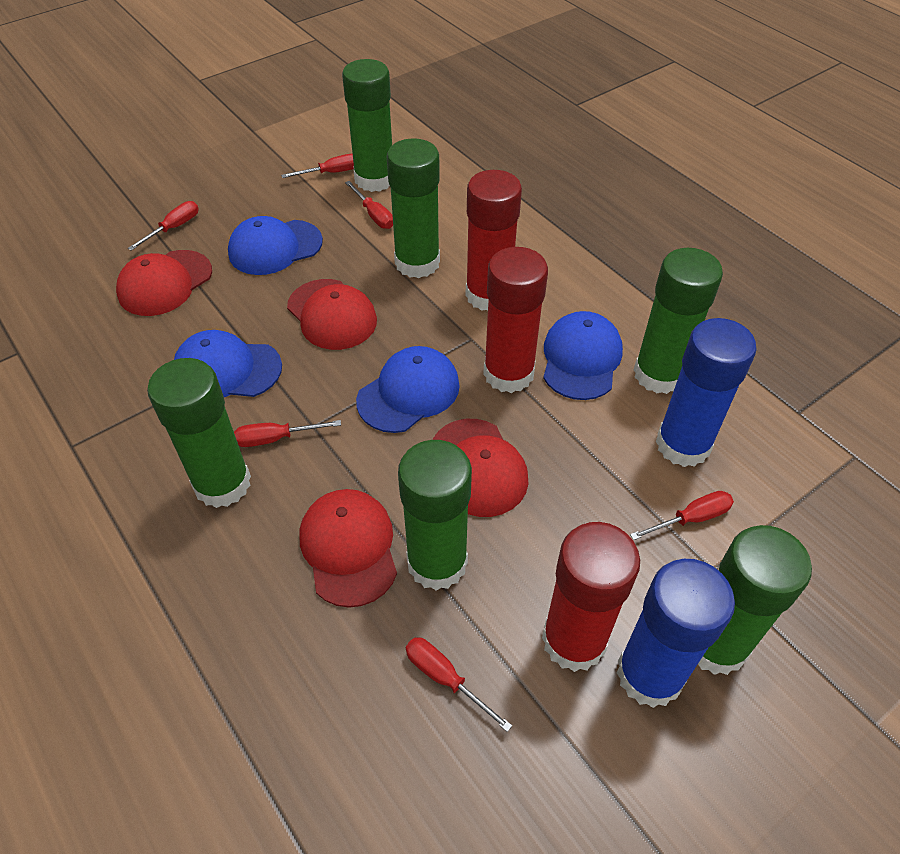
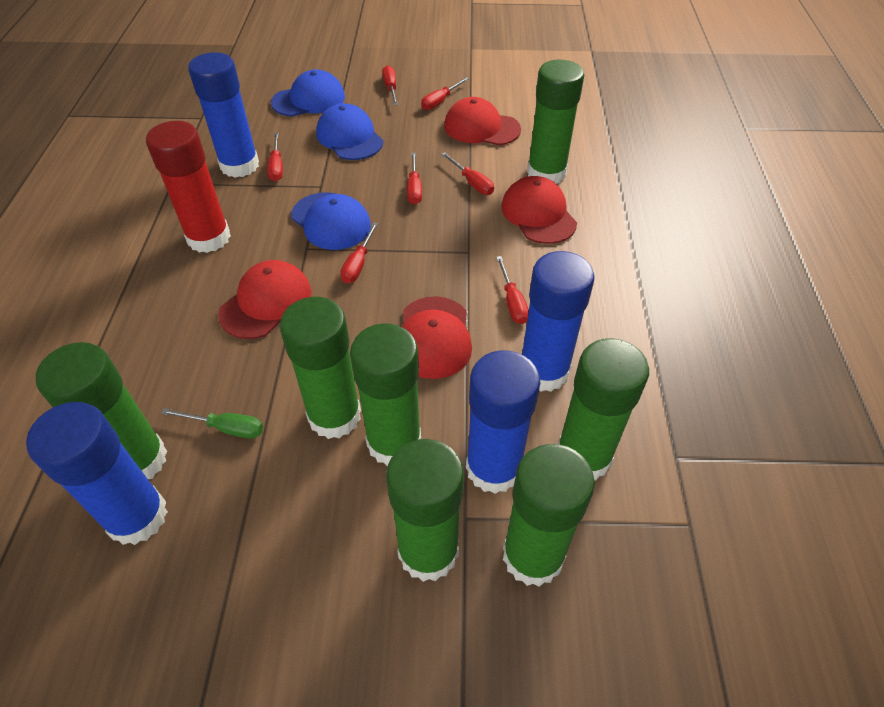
blue cap: [174,330,282,397] [228,216,323,275] [356,346,460,433] [543,311,623,400] = 4 -> [271,69,345,117] [291,192,371,250] [316,103,384,160] = 3
blue glue stick: [617,559,735,708] [656,318,757,467] = 2 -> [26,402,168,545] [188,52,259,178] [466,350,540,494] [522,251,595,392] = 4
green glue stick: [147,358,251,508] [342,59,392,192] [387,138,440,278] [398,440,472,591] [634,248,723,394] [698,525,812,675] = 6 -> [36,342,167,479] [280,297,361,439] [350,323,421,466] [386,439,464,582] [503,444,595,587] [527,60,584,184] [558,338,649,480] = 7
green screwdriver: none = 0 -> [161,408,263,439] = 1
red glue stick: [466,170,522,311] [483,247,548,393] [542,522,640,672] = 3 -> [146,121,231,253] = 1
red screwdriver: [128,201,199,251] [234,420,341,447] [281,154,354,178] [345,181,393,229] [406,637,512,732] [630,491,734,540] = 6 -> [267,133,283,182] [340,222,378,284] [382,65,398,105] [407,153,422,205] [421,77,469,110] [441,152,494,195] [496,256,529,324] = 7

